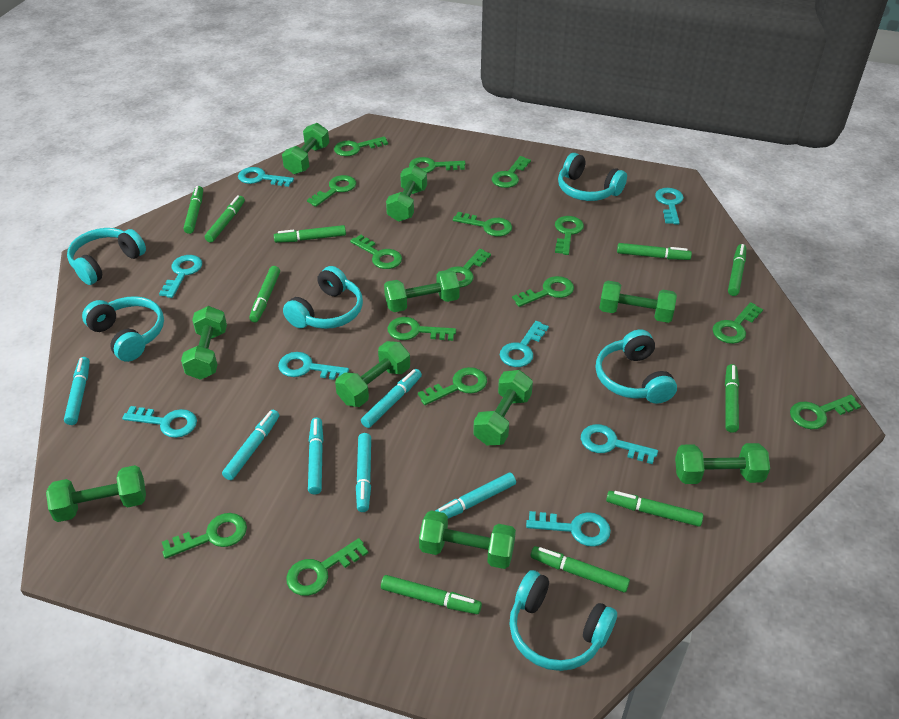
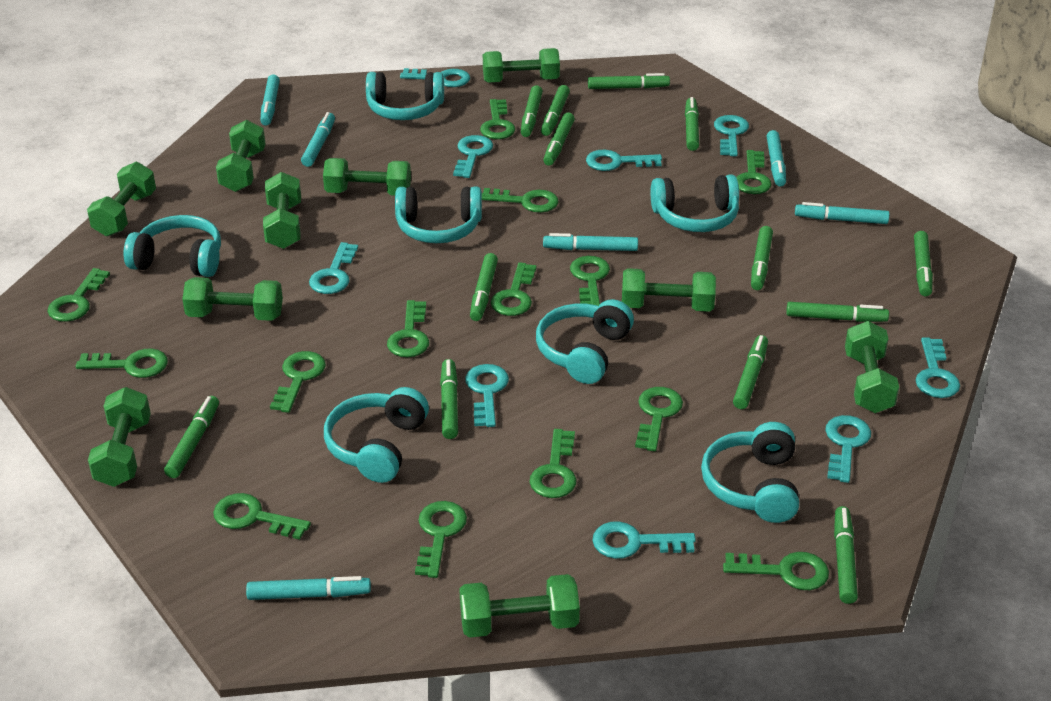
green key: [162,513,247,559] [286,538,368,596] [307,175,356,207] [334,136,388,156] [350,234,402,269] [388,317,456,341] [409,157,466,173] [418,367,487,405] [447,249,491,288] [453,212,512,237] [492,156,531,188] [512,276,574,307] [555,216,584,255] [712,302,763,344] [790,395,861,429] = 15 -> [47,268,110,322] [76,349,168,378] [213,493,311,540] [270,351,326,413] [387,300,429,357] [415,501,467,578] [480,99,515,139] [482,188,558,213] [491,262,536,316] [529,429,577,498] [570,256,610,306] [635,387,683,451] [723,552,829,590] [736,150,772,194] = 14
green marker: [183,186,203,234] [205,195,245,243] [249,266,280,322] [274,225,346,243] [381,575,482,614] [531,546,630,593] [606,491,703,527] [617,243,692,260] [725,364,739,433] [728,244,746,296] = 10 -> [164,396,219,478] [440,359,458,439] [470,253,498,321] [521,85,543,137] [541,85,570,136] [543,112,575,166] [588,73,670,89] [685,97,699,151] [733,335,768,409] [751,226,773,290] [786,302,889,322] [834,506,858,604] [914,231,933,296] = 13
turquoise headphones: [67,228,146,285] [82,296,164,362] [283,266,363,329] [509,570,617,671] [558,153,627,201] [596,329,677,404] = 6 -> [124,215,221,277] [324,387,429,483] [366,72,444,120] [395,187,482,243] [536,299,634,384] [651,174,739,232] [701,422,799,523] = 7
turquoise key: [122,406,197,438] [159,255,202,298] [238,167,294,187] [278,352,349,380] [500,321,549,367] [526,511,611,547] [581,424,658,464] [655,188,684,224] = 8 -> [309,242,358,294] [400,68,470,87] [453,135,493,178] [465,364,509,427] [586,150,662,171] [592,521,696,559] [714,115,749,156] [825,415,871,483] [916,337,960,398] = 9

